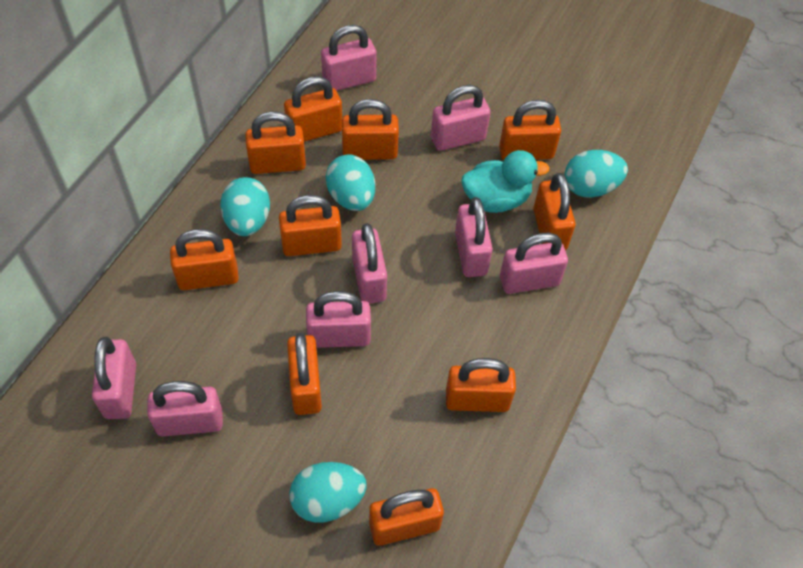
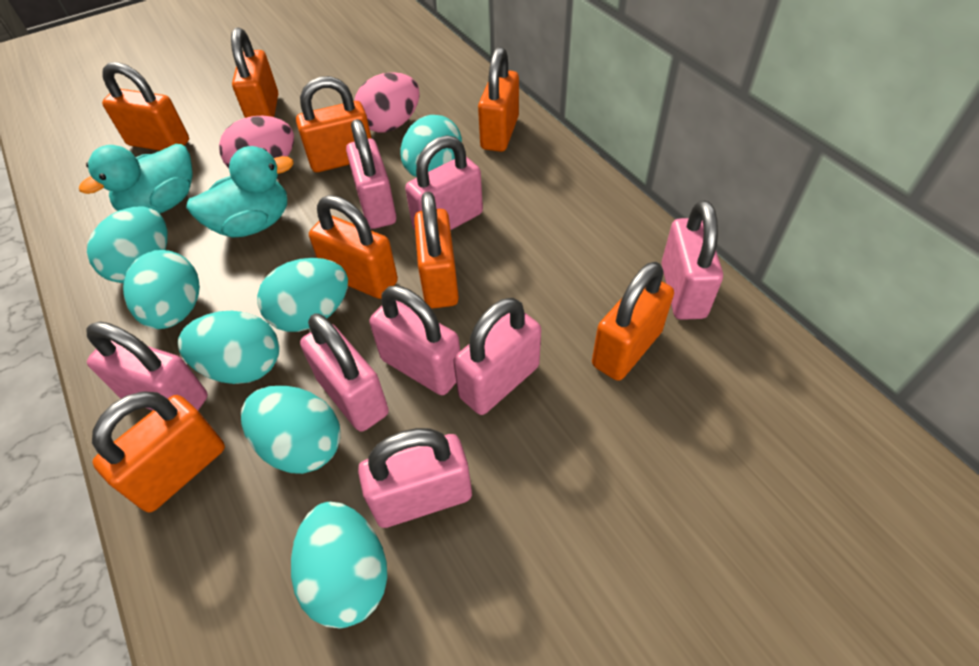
orange padlock: [170,229,239,290] [245,111,306,174] [279,195,342,256] [284,76,342,142] [287,333,322,415] [342,99,399,160] [369,488,444,546] [446,358,516,412] [499,100,561,160] [533,173,576,250] = 10 -> [92,391,225,512] [102,62,189,151] [231,27,278,118] [296,76,372,172] [309,195,398,299] [414,192,459,308] [478,47,519,152] [592,262,674,381] = 8
pink egg: none = 0 -> [219,116,294,169] [354,72,420,132] = 2
turquoise duck: [461,150,550,213] = 1 -> [79,144,193,214] [186,146,294,238] = 2
turquoise egg: [220,177,270,236] [289,462,367,523] [326,154,375,211] [564,150,628,198] = 4 -> [87,206,167,283] [123,250,200,329] [178,311,279,384] [241,386,341,474] [257,258,348,332] [291,502,387,628] [400,115,462,177] = 7

